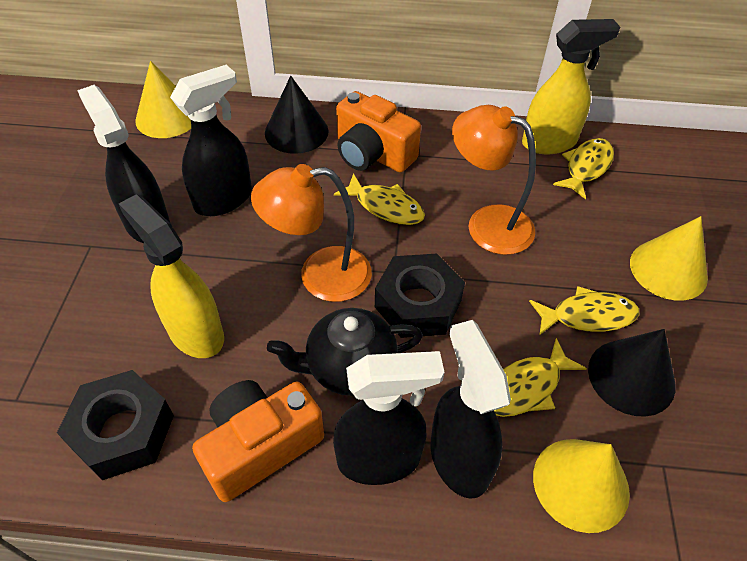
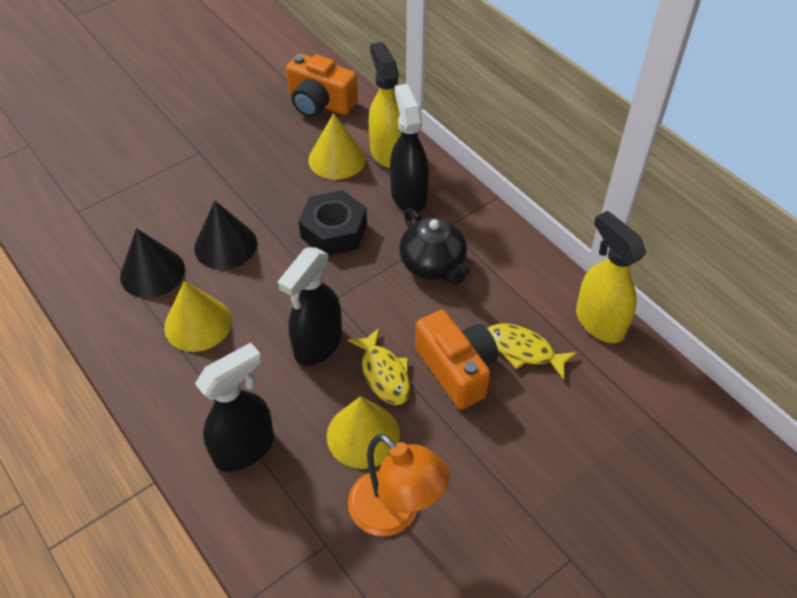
black nut: [57,370,174,480] [375,254,465,338] = 2 -> [298,190,367,255] = 1
black spray bottle: [77,85,170,243] [170,65,252,216] [333,351,445,485] [431,320,511,499] = 4 -> [195,343,274,472] [278,247,342,366] [390,84,429,212] = 3
orange lamp: [251,164,372,302] [452,105,536,255] = 2 -> [348,434,450,536] = 1
yellow fish: [334,173,425,225] [494,338,587,417] [529,286,640,335] [553,138,614,199] = 4 -> [348,328,410,405] [487,323,577,380] = 2

